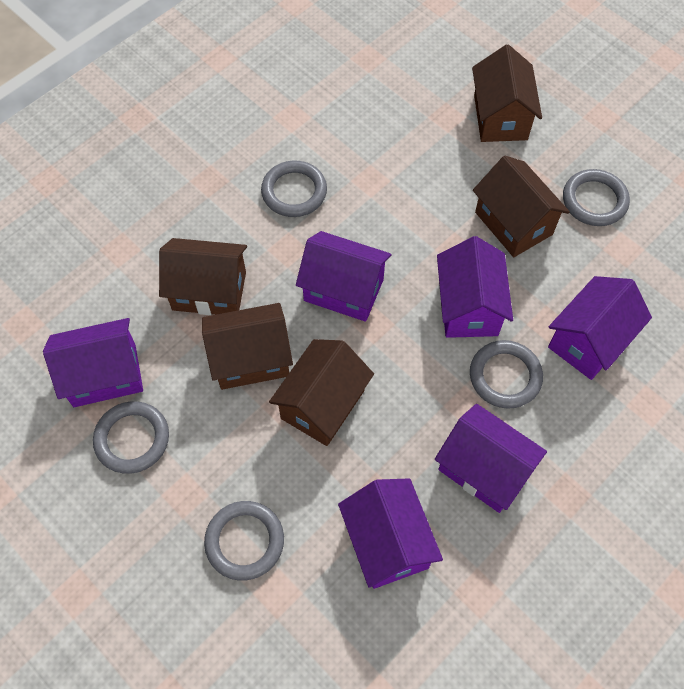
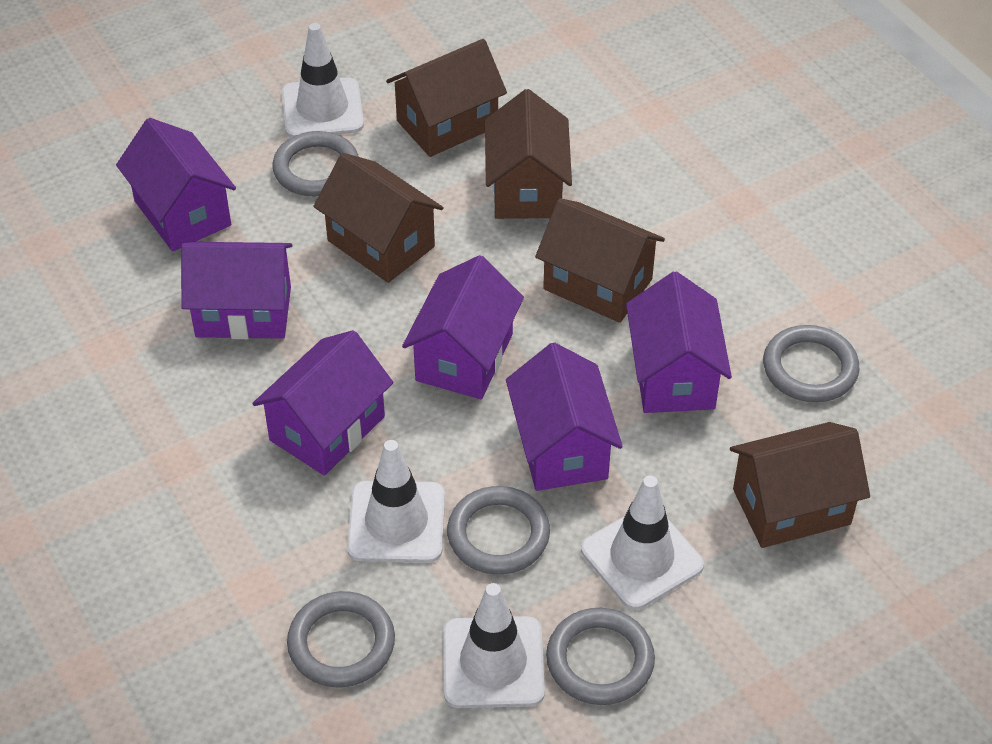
white traffic cone: none = 0 -> [282,23,364,138] [347,440,445,563] [443,583,545,708] [581,476,704,610] = 4

